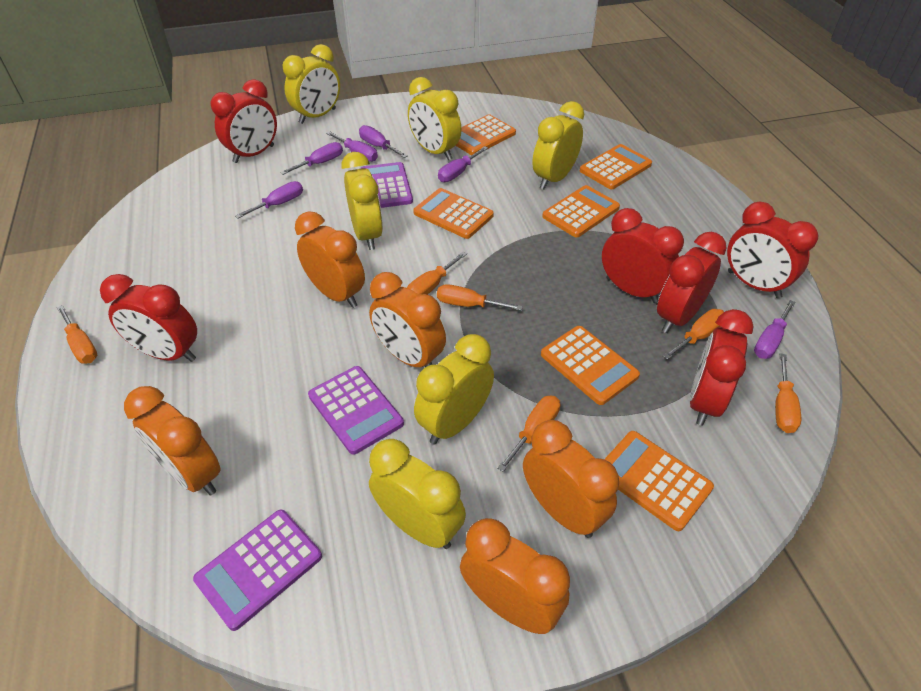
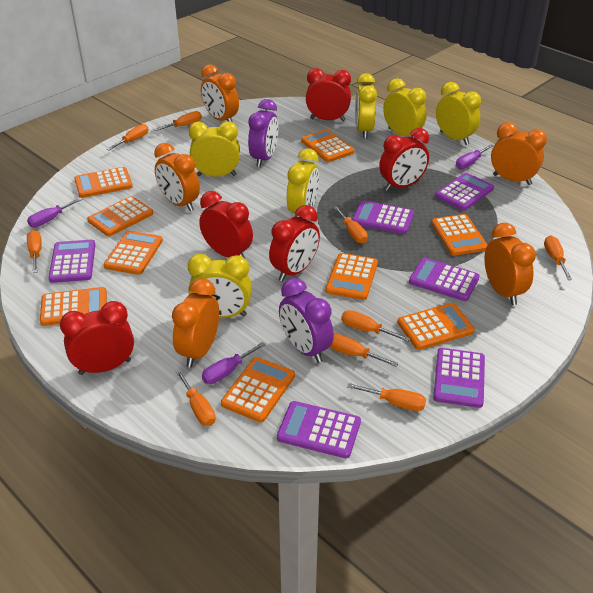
orange calculator: [413,188,494,239] [456,114,516,155] [541,326,640,405] [542,185,620,237] [580,144,652,189] [604,431,714,531] = 6 -> [40,287,107,326] [74,167,133,198] [87,196,153,237] [104,231,163,275] [221,357,295,422] [301,129,354,162] [325,253,378,300] [397,303,475,350] [431,214,488,256] = 9
orange screwdriver: [57,305,97,364] [407,252,467,295] [437,284,523,311] [497,396,560,472] [663,309,724,360] [775,353,801,433] = 6 -> [27,230,42,273] [107,124,149,150] [154,111,202,131] [175,369,216,426] [330,334,399,367] [334,206,368,244] [341,310,410,341] [347,383,426,411] [544,236,572,280] = 9
purple calculator: [193,510,322,631] [308,366,404,455] [360,162,413,208] = 3 -> [48,240,95,283] [277,401,361,458] [352,200,414,234] [409,258,480,301] [433,348,485,408] [435,173,494,210] = 6
purple clock: none = 0 -> [248,99,278,167] [279,278,334,363] = 2
purple screwdriver: [235,181,303,219] [280,142,343,175] [326,131,378,162] [359,125,407,158] [438,146,488,182] [754,300,796,359] = 6 -> [27,197,83,227] [202,342,266,384] [456,145,493,169] = 3
red clock: [100,274,197,362] [210,79,277,163] [602,208,684,303] [657,232,726,333] [690,309,753,426] [727,202,818,298] = 6 -> [60,301,134,375] [199,191,253,258] [269,205,320,281] [306,68,351,121] [379,128,429,191] = 5

